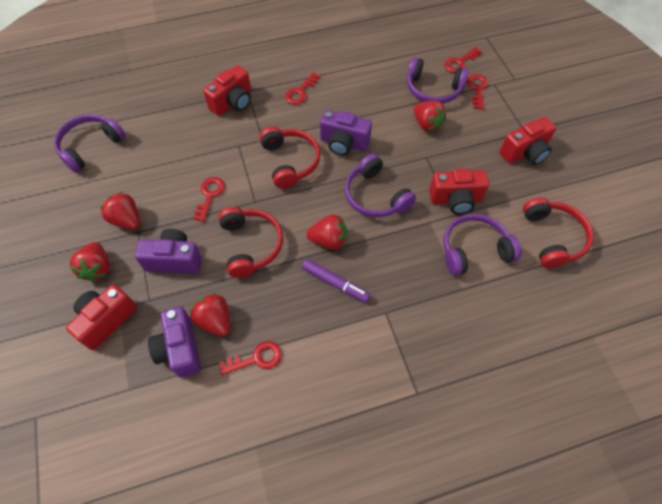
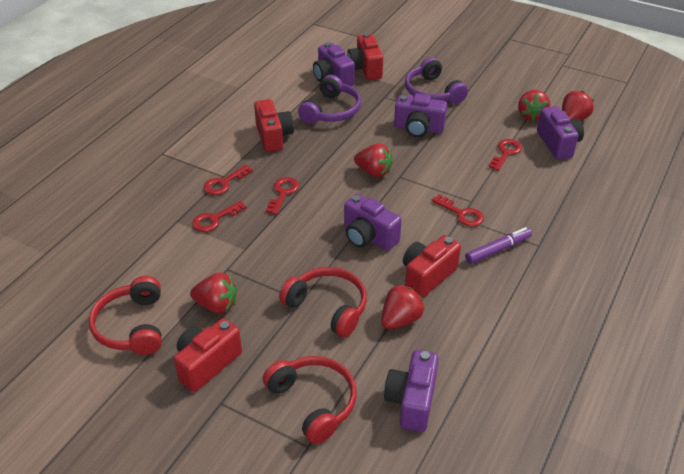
purple camera: [135,229,202,274] [148,306,201,378] [320,110,372,156] = 3 -> [313,42,355,86] [344,194,402,251] [384,350,439,432] [394,94,447,137] [537,106,584,160] = 5
purple headphones: [54,114,126,173] [345,154,416,217] [407,57,469,104] [443,214,522,276] = 4 -> [298,75,361,124] [405,57,468,104] = 2

